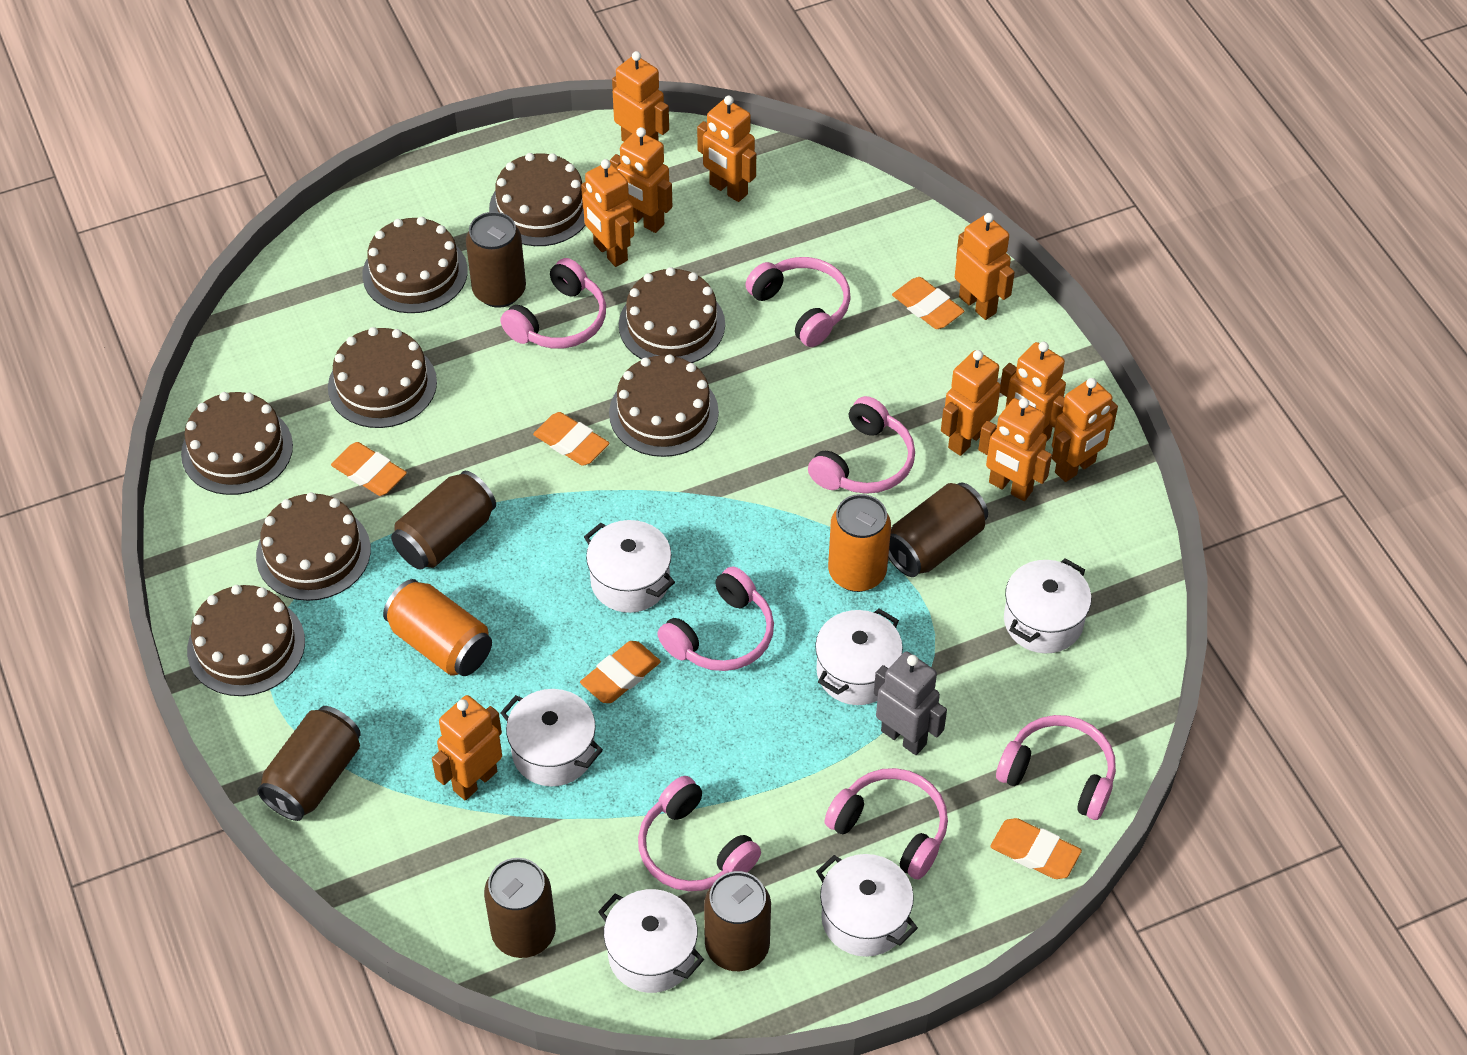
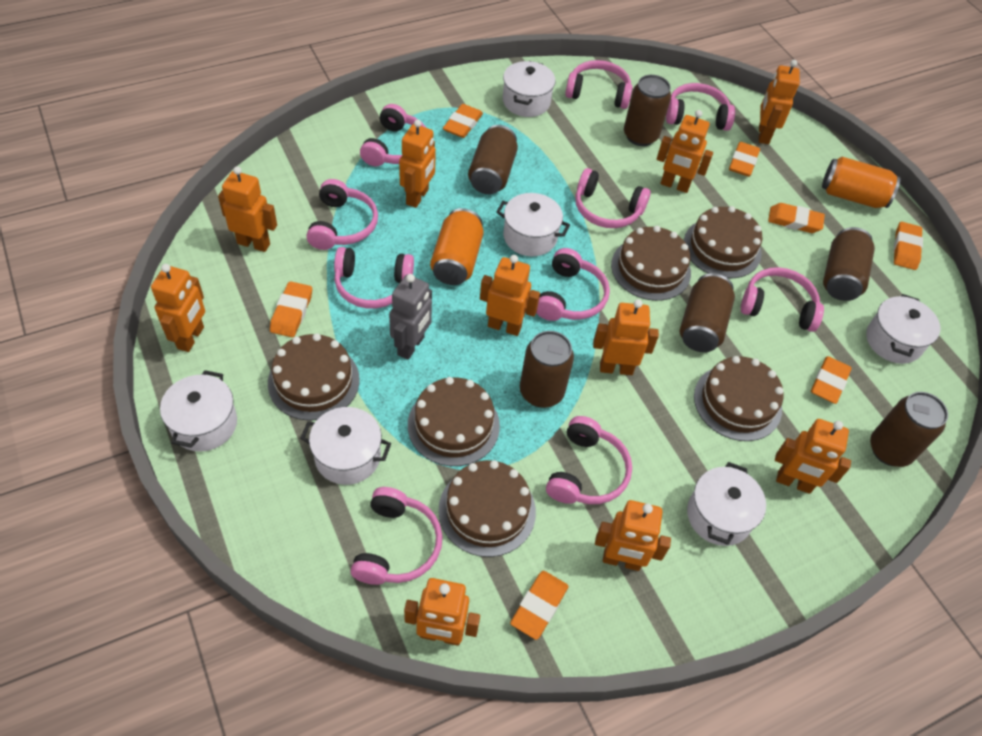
brown cake: [181,392,293,495] [187,585,305,696] [256,492,371,601] [328,327,437,428] [362,217,468,313] [489,153,586,246] [609,354,719,457] [619,267,725,363] = 8 -> [268,333,360,421] [408,377,500,466] [438,460,536,557] [611,226,691,301] [684,206,763,278] [694,356,784,441] = 6
orange eraser: [331,442,407,496] [533,412,609,466] [580,641,661,703] [892,277,965,329] [990,818,1082,879] = 5 -> [270,281,312,337] [443,104,483,138] [510,571,569,640] [729,142,760,177] [768,203,825,233] [811,356,852,404] [893,222,923,270] = 7
pink headphones: [500,258,606,349] [638,776,761,891] [657,566,774,671] [745,257,851,347] [808,396,915,494] [824,768,948,880] [996,715,1116,820] = 7 -> [307,179,378,250] [334,247,414,309] [351,487,443,585] [360,104,426,166] [536,248,610,321] [546,416,632,504] [565,60,633,109] [575,168,651,228] [666,83,735,131] [741,267,824,332] = 10

